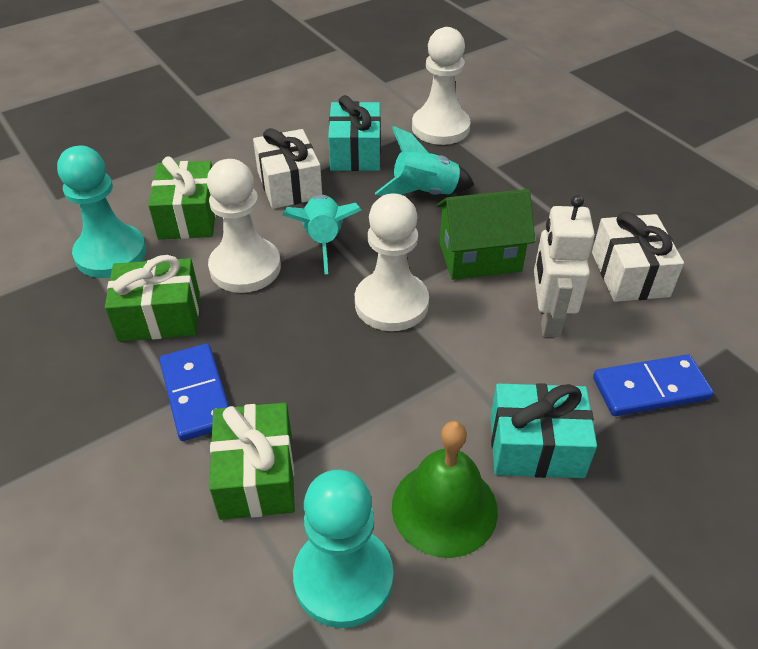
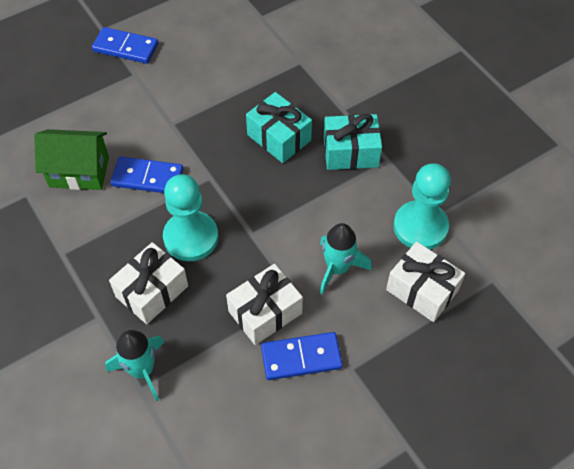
blue domino: [159,344,229,441] [593,354,714,416] = 2 -> [92,27,158,64] [110,156,183,193] [261,332,343,380] = 3
green bell: [392,421,498,558] = 1 -> none = 0
green gift: [105,255,200,341] [148,156,216,239] [209,403,295,520] = 3 -> none = 0
white gift: [253,128,322,209] [592,212,684,302] = 2 -> [109,242,188,324] [226,264,303,345] [386,242,465,322] = 3
white pawn: [207,159,281,293] [355,193,429,331] [412,27,470,145] = 3 -> none = 0
white robot: [534,195,595,337] = 1 -> none = 0

